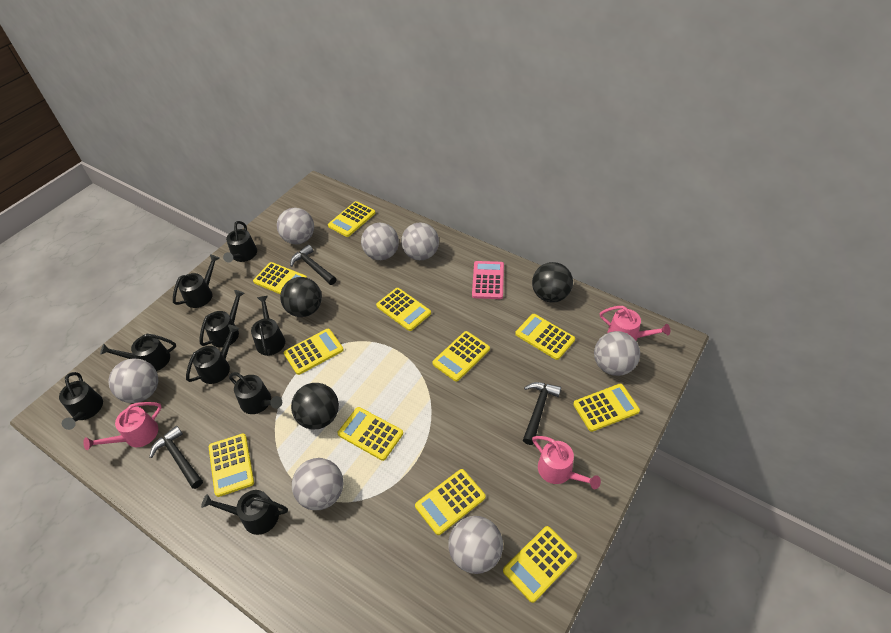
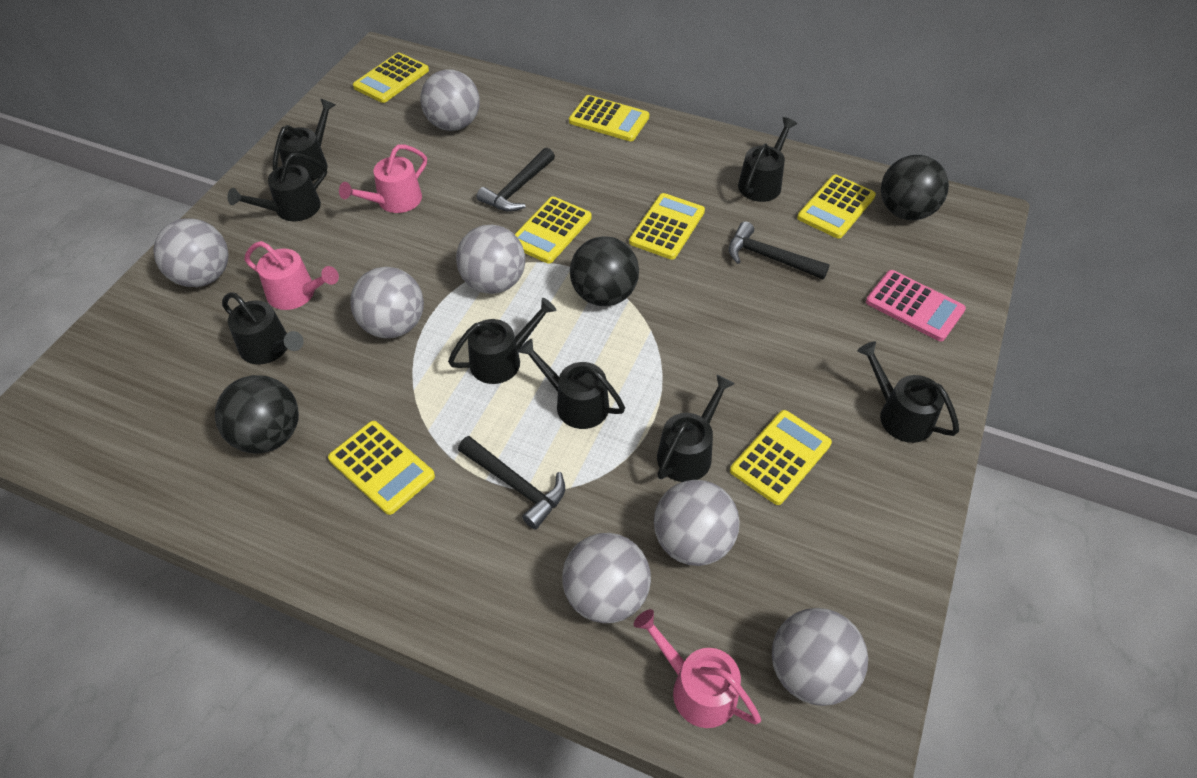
black watering can: [59,372,103,430] [100,334,176,371] [173,254,220,308] [186,325,239,384] [200,290,245,348] [201,490,288,535] [223,221,257,263] [229,372,282,414] [251,296,285,356] = 9 -> [222,292,304,365] [227,153,327,221] [273,99,336,181] [448,298,557,384] [517,339,625,429] [657,375,735,482] [738,117,797,202] [857,341,959,443] = 8
yellow calculator: [209,434,254,497] [253,262,307,294] [284,329,344,375] [328,201,375,237] [337,407,403,461] [376,288,431,331] [415,469,486,535] [432,331,490,382] [503,526,577,603] [515,314,575,360] [573,384,640,432] = 11 -> [328,421,435,515] [353,52,429,103] [514,196,592,263] [569,95,649,141] [629,193,705,260] [730,410,832,505] [797,175,876,239] = 7

